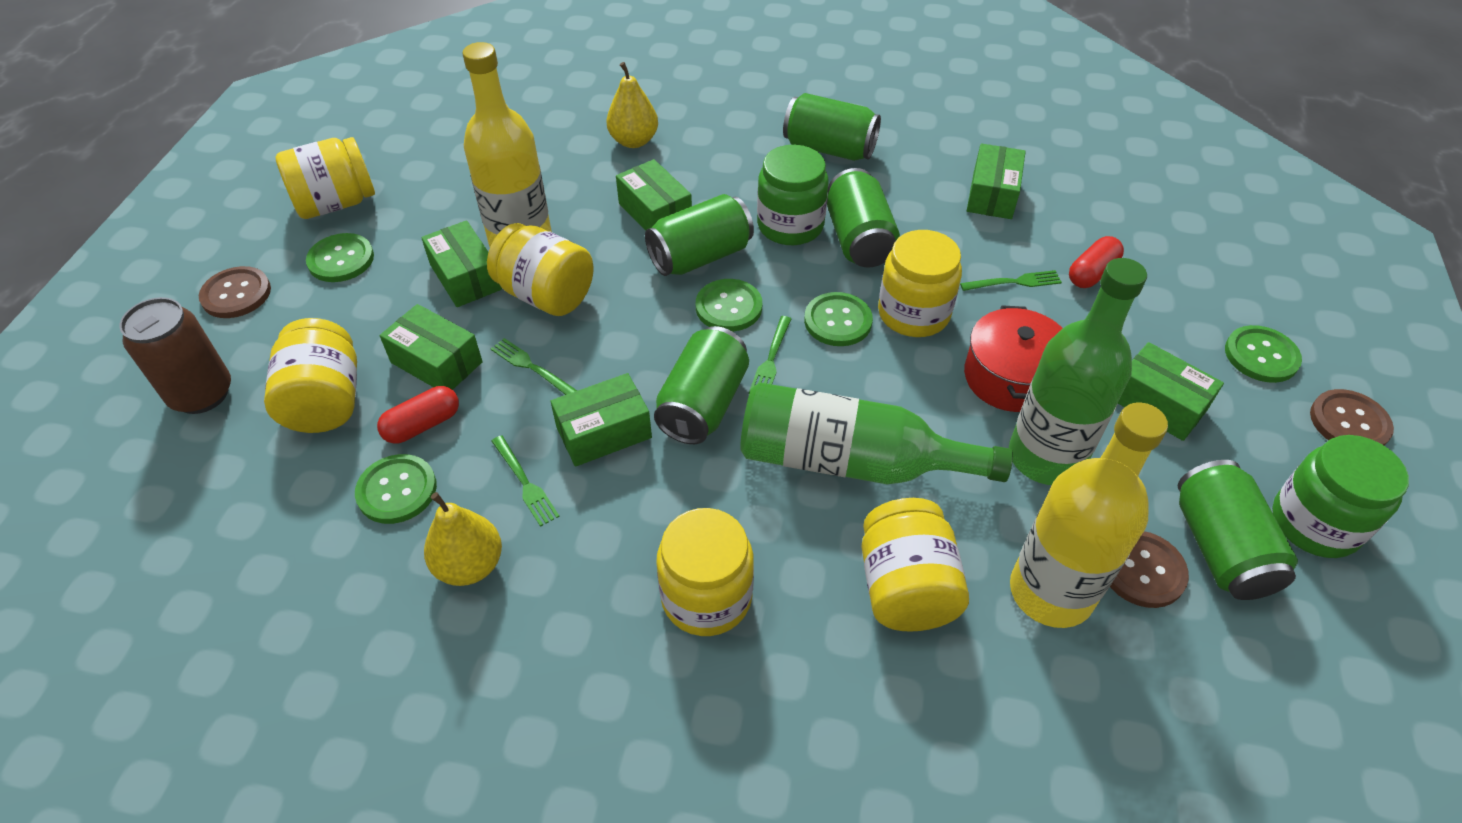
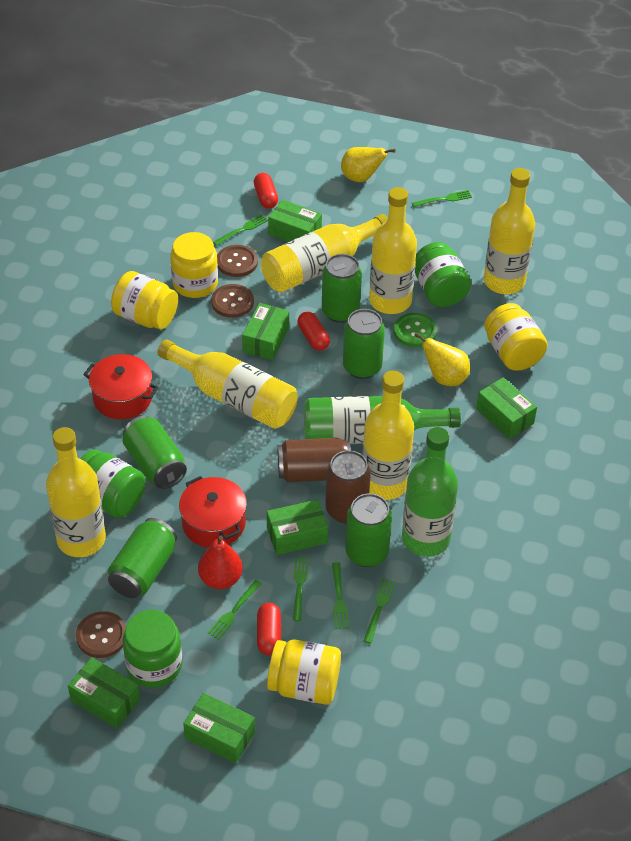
brown can: [119,297,231,414] = 1 -> [278,438,351,482] [325,450,371,523] = 2
green button: [306,233,374,282] [355,454,437,524] [696,279,762,332] [804,292,873,346] [1225,325,1302,383] = 5 -> [394,313,437,347] = 1
green fork: [491,338,577,395] [491,435,560,527] [749,316,791,394] [960,270,1062,291] = 4 -> [208,580,262,640] [213,214,268,246] [293,556,309,621] [332,562,349,629] [364,579,395,644] [412,190,472,207] = 6
green jar: [757,145,828,245] [1272,435,1409,558] = 2 -> [80,449,146,518] [122,610,182,688] [415,242,471,307] = 3
red capsule: [377,386,459,444] [1069,236,1124,288] = 2 -> [254,173,278,209] [257,603,281,655] [297,312,330,351] = 3
red pear: none = 0 -> [198,536,243,589] = 1
red pot: [964,305,1063,412] = 1 -> [83,354,159,419] [179,476,247,548] = 2
yellow bottle: [463,42,552,247] [1010,402,1168,628] = 2 -> [46,427,106,557] [158,339,298,429] [261,214,388,293] [363,371,414,500] [369,187,417,314] [484,168,535,294] = 6
yellow jar: [264,318,357,433] [275,137,375,219] [487,223,594,316] [656,508,754,636] [861,498,969,632] [878,230,962,337] = 6 -> [111,271,178,329] [170,232,218,298] [267,639,341,705] [484,303,548,371] = 4

